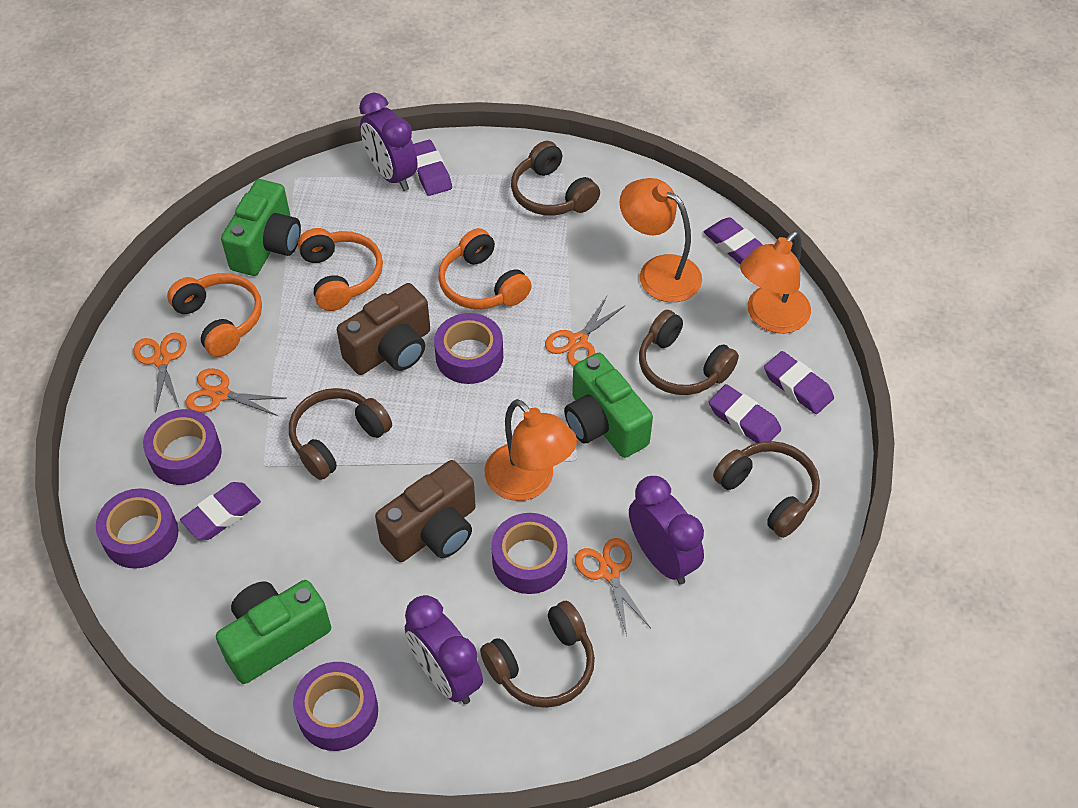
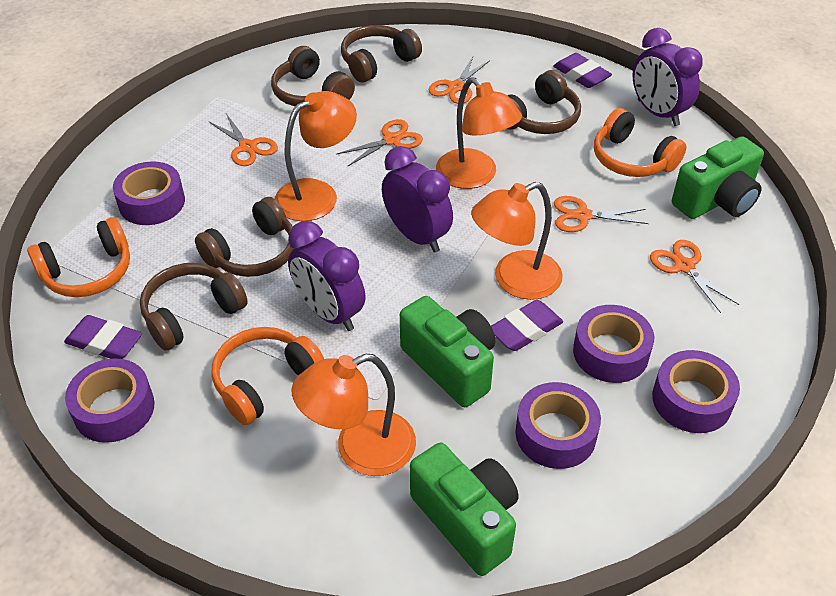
brown camera: [337,283,430,375] [375,460,476,562] = 2 -> none = 0
orange lamp: [485,399,577,501] [620,178,702,302] [740,231,811,333] = 3 -> [275,91,357,221] [291,354,416,476] [436,77,522,189] [471,182,563,300] = 4
orange scissors: [133,332,187,413] [185,368,286,416] [545,296,625,367] [575,538,651,635] = 4 -> [208,114,278,166] [337,119,423,167] [428,57,490,104] [554,196,649,232] [650,240,740,313] = 5
purple eraser: [180,482,261,540] [413,140,452,196] [704,217,763,264] [709,384,781,443] [764,351,834,414] = 5 -> [64,315,142,359] [491,300,563,351] [553,53,612,88] = 3

